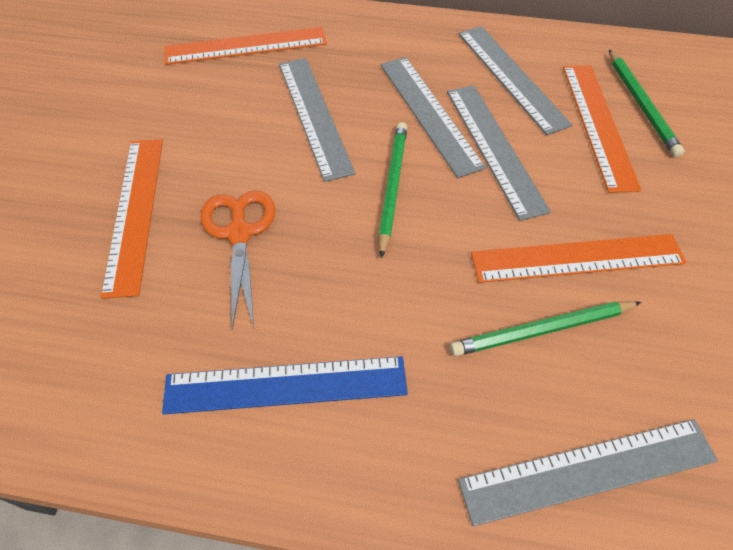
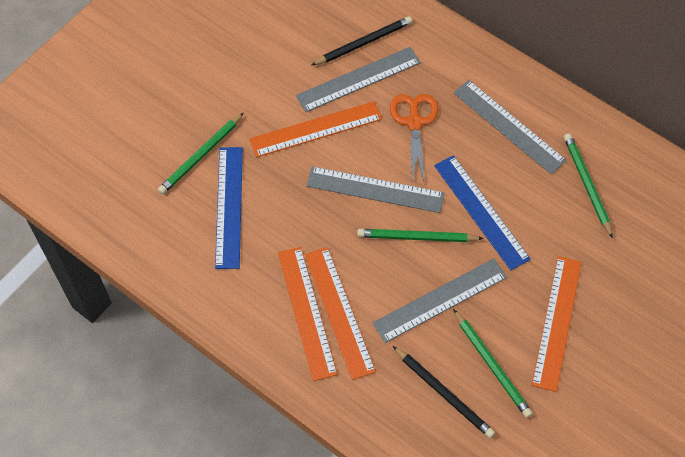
black pencil: none = 0 -> [312,16,412,65] [393,346,495,438] = 2
blue ruler: [162,356,408,414] = 1 -> [215,147,243,269] [434,155,531,270] = 2
green pencil: [378,122,407,258] [450,301,642,356] [609,49,684,157] = 3 -> [158,113,244,194] [357,229,484,242] [453,309,533,418] [564,133,613,239] = 4
grey ruler: [279,58,355,182] [381,57,486,178] [447,85,551,221] [458,26,572,135] [458,419,718,526] = 5 -> [296,47,421,112] [306,166,445,213] [373,258,507,343] [454,80,567,174] = 4

